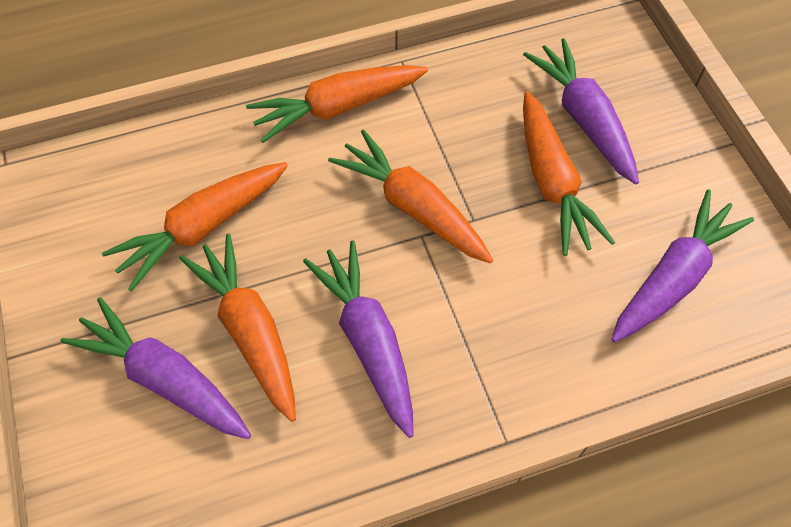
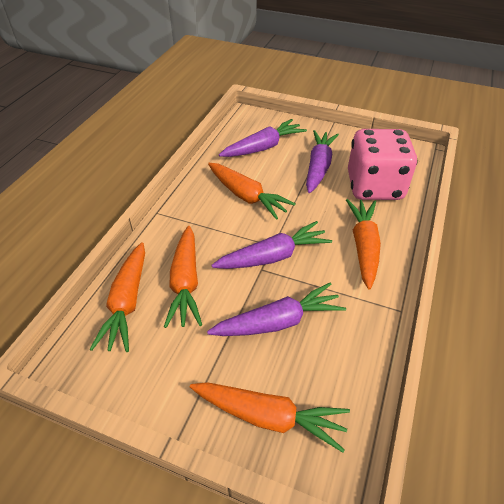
pink dice: none = 0 -> [348,129,418,200] = 1

